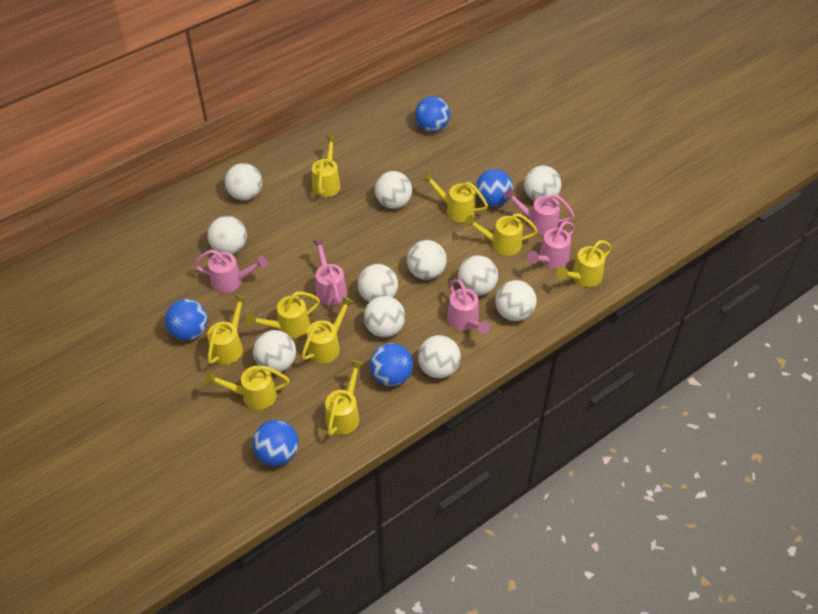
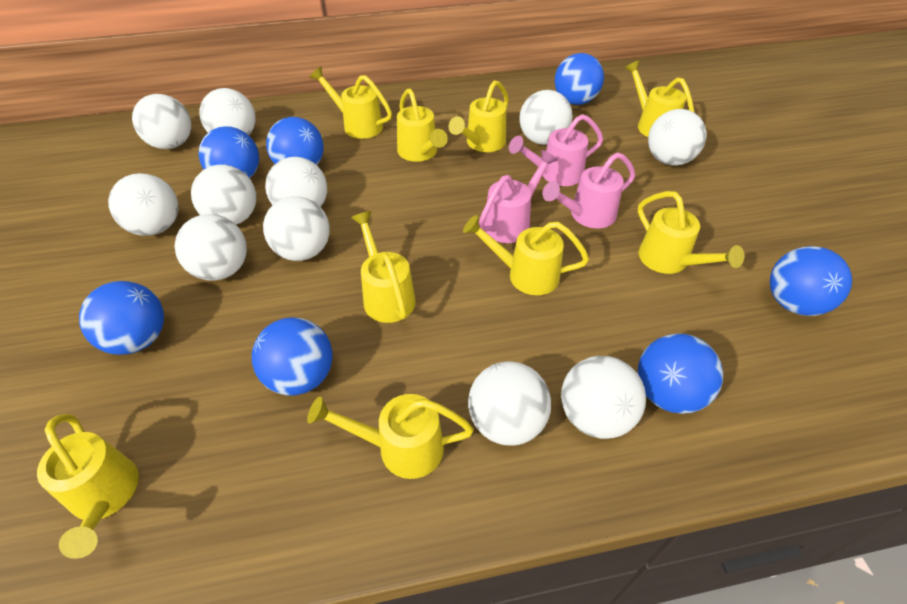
blue ball: [165,299,208,340] [252,420,298,466] [370,343,413,386] [415,96,450,132] [476,169,513,207] = 5 -> [79,281,164,355] [198,126,259,178] [252,317,333,395] [266,117,324,165] [555,53,604,105] [638,333,723,414] [770,246,852,316] = 7
pink watering can: [194,249,268,293] [312,238,347,305] [447,279,491,334] [504,189,574,235] [527,221,575,269] = 5 -> [479,150,558,243] [509,114,603,186] [542,152,635,229] = 3

